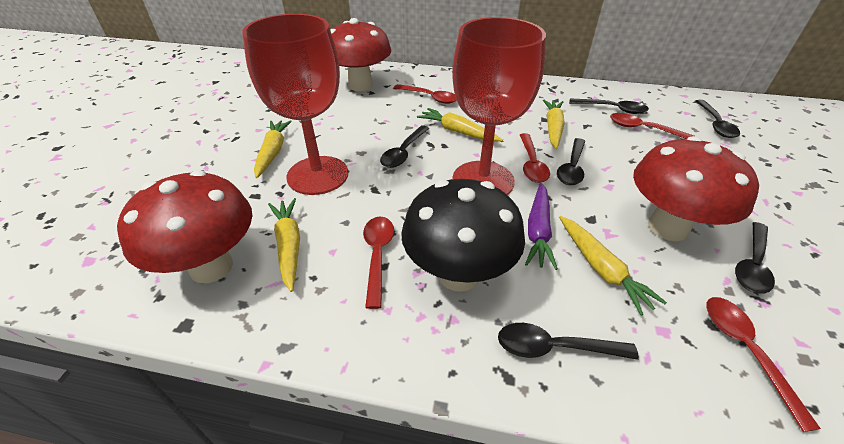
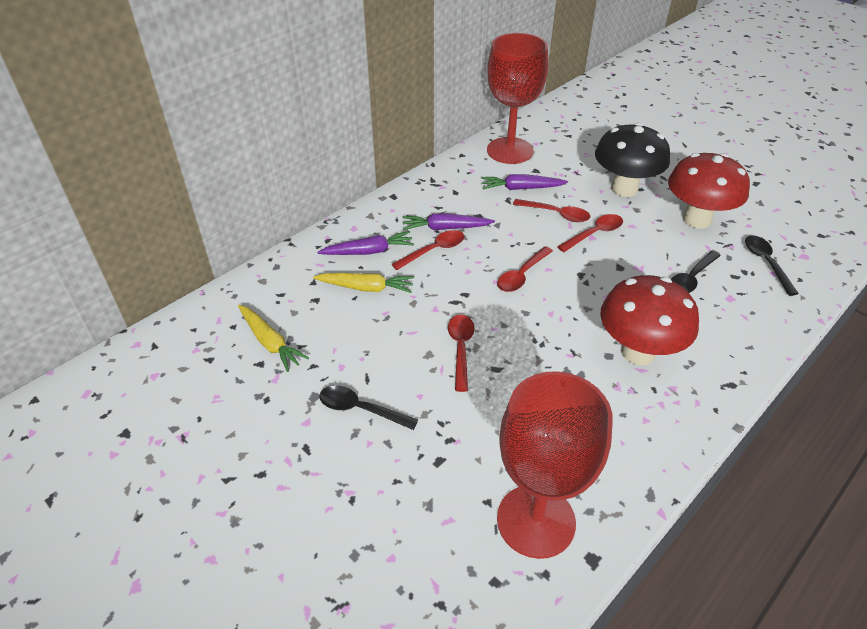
black spoon: [380,125,430,168] [498,323,639,360] [557,138,585,185] [569,98,649,114] [696,100,740,138] [735,222,775,294] = 6 -> [319,386,418,430] [671,251,720,293] [745,235,799,296] = 3
purple carrot: [525,183,558,270] = 1 -> [317,231,414,255] [403,213,495,230] [481,174,568,190] = 3
red mushroom: [117,170,252,283] [330,18,391,91] [633,136,759,241] = 3 -> [600,275,699,365] [668,153,750,229] = 2
yellow carrot: [254,120,292,178] [268,198,300,292] [417,108,503,141] [543,100,565,149] [559,216,667,316] = 5 -> [238,305,309,372] [313,273,414,293] = 2

